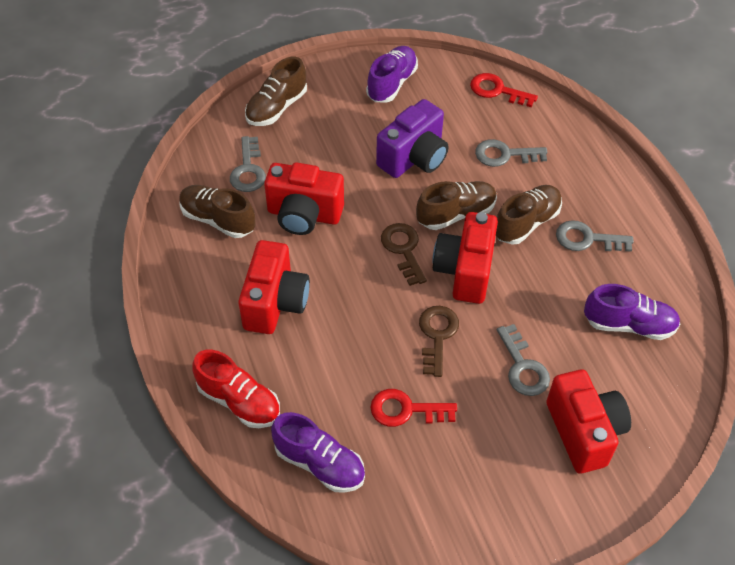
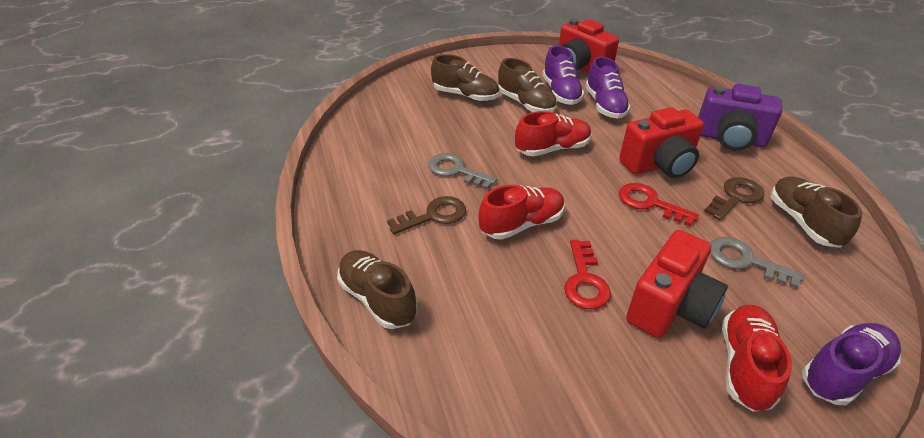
grey key: [230,136,266,192] [475,139,547,167] [497,324,550,396] [556,220,634,252] = 4 -> [428,153,497,190] [710,237,804,289] = 2
red camera: [238,240,310,334] [264,162,344,235] [432,212,498,304] [546,369,631,474] = 4 -> [559,19,619,73] [619,107,704,178] [626,230,728,338] = 3
red shoe: [192,350,280,428] = 1 -> [478,185,565,240] [515,111,592,156] [722,305,792,412] = 3

